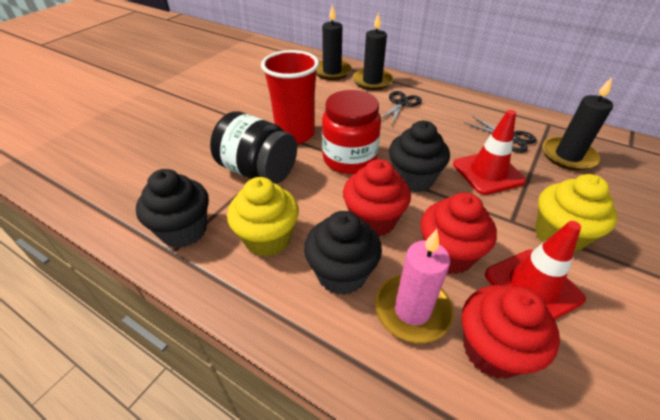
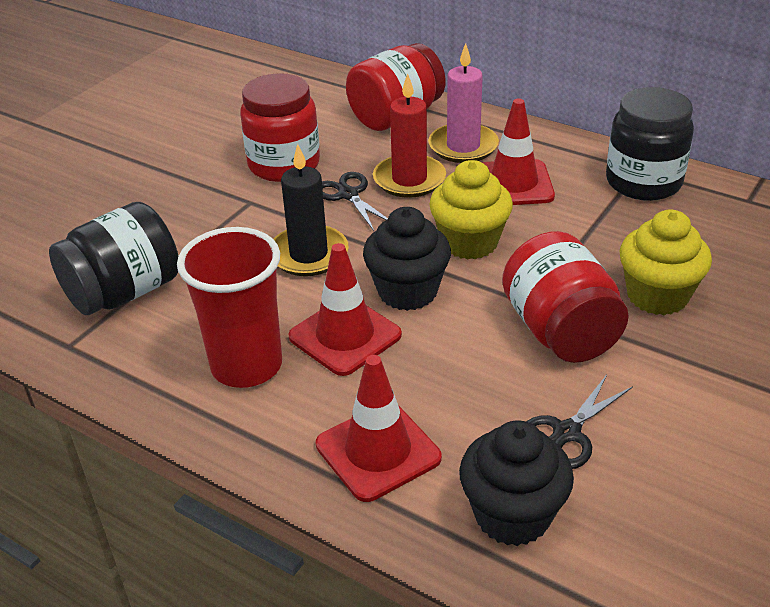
black candle: [316,4,352,80] [352,13,393,90] [542,77,613,171] = 3 -> [274,144,348,276] = 1
black cupcake: [136,169,209,248] [304,211,382,295] [389,121,450,193] = 3 -> [363,207,451,311] [459,420,574,546] = 2
black jar: [210,112,297,184] = 1 -> [49,202,178,315] [606,87,694,201] = 2
red candle: none = 0 -> [373,74,446,198] = 1
red cupcake: [343,159,411,237] [420,192,497,274] [462,285,560,379] = 3 -> none = 0
red jar: [322,90,381,174] = 1 -> [240,73,320,182] [346,43,446,131] [502,231,629,363] = 3
red traffic cone: [453,110,526,195] [485,221,586,320] = 2 -> [288,243,402,376] [316,355,442,502] [482,98,555,205] = 3

